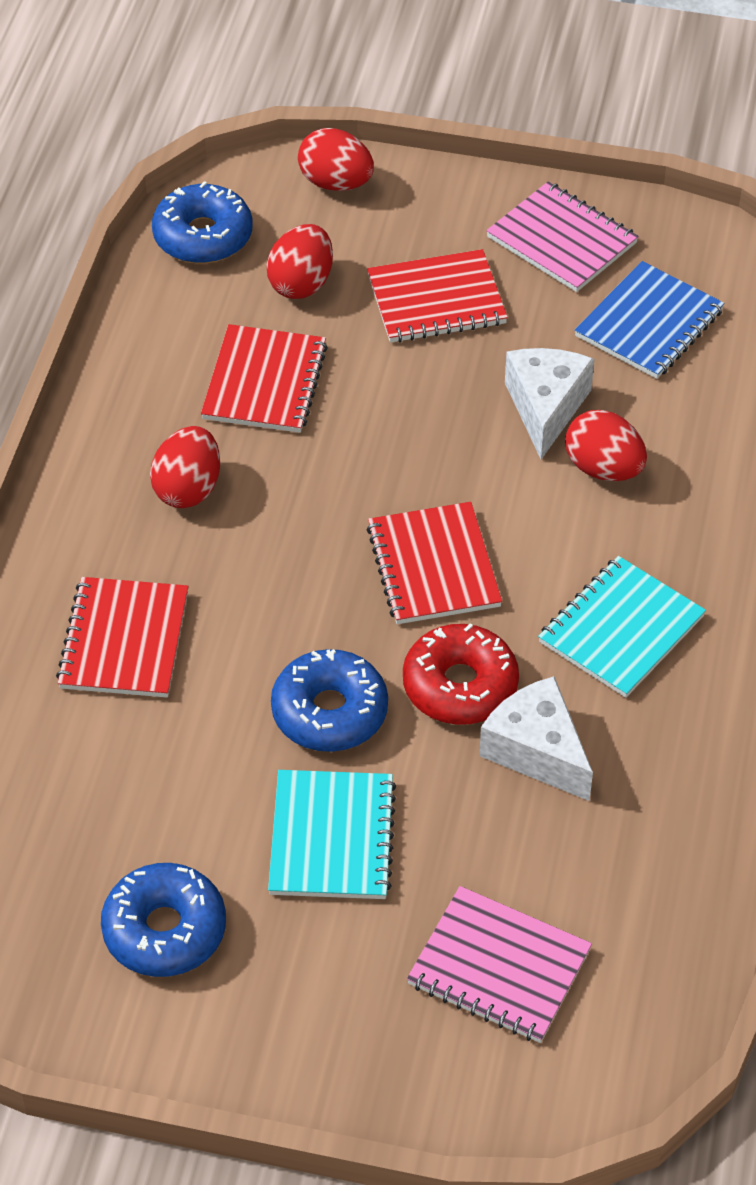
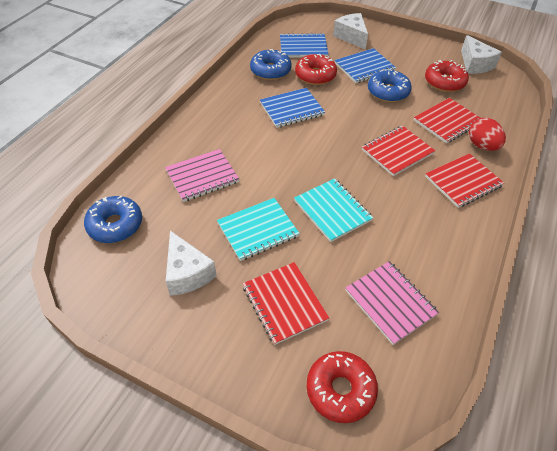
blue notebook: [575,261,724,379] = 1 -> [260,88,325,128] [280,33,329,58] [335,48,396,83] = 3
red donut: [403,623,519,725] = 1 -> [295,54,337,85] [307,351,378,423] [425,60,469,92] = 3
red egg: [150,426,220,508] [266,224,333,299] [298,128,374,191] [565,410,647,481] = 4 -> [469,118,506,151] = 1
white cheese: [479,676,593,801] [505,348,594,459] = 2 -> [166,231,217,296] [333,13,368,50] [461,35,502,74] = 3

